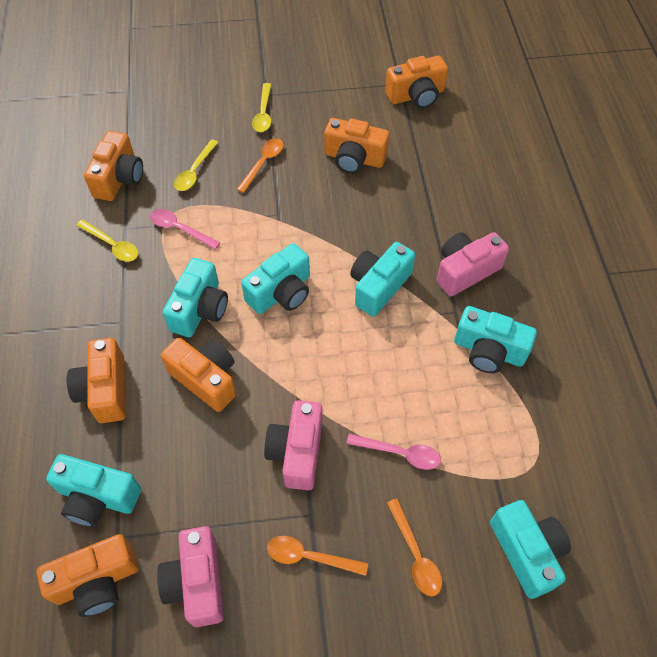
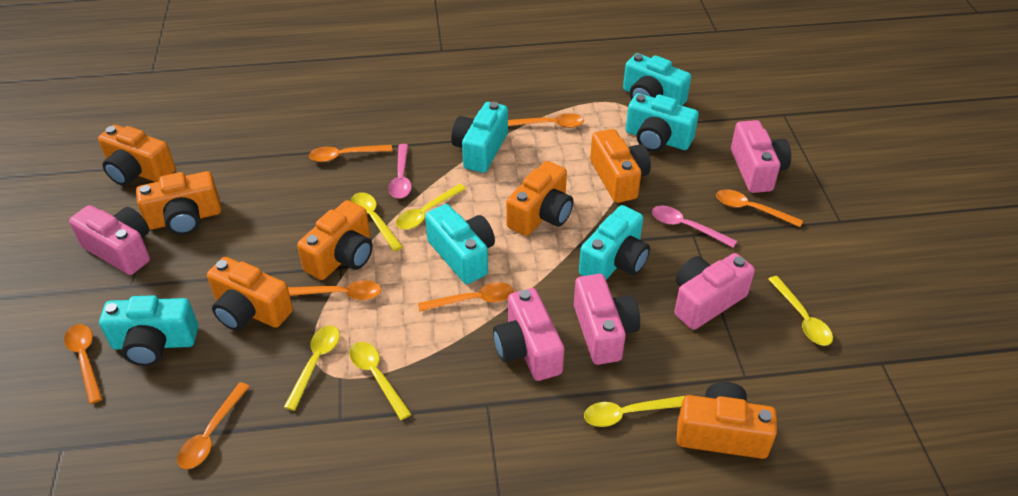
orange camera: [36,534,138,617] [67,338,126,423] [84,131,143,201] [161,338,236,412] [324,118,390,174] [385,56,448,109] = 6 -> [98,125,176,186] [136,171,221,235] [207,257,293,331] [297,200,373,280] [506,161,573,236] [590,129,651,203] [677,382,777,459] = 7
orange spoon: [237,138,284,193] [267,536,368,576] [387,498,442,596] = 3 -> [64,324,102,404] [177,382,250,469] [288,280,381,300] [309,145,392,162] [418,282,514,312] [508,113,584,128] [716,189,803,227] = 7
pink camera: [157,526,224,627] [264,400,323,490] [437,232,509,297] = 3 -> [69,205,150,275] [493,288,564,381] [574,274,640,365] [674,253,755,330] [731,120,791,193] = 5
yellow spoon: [76,219,138,261] [174,139,219,191] [252,83,271,132] = 3 -> [284,325,340,411] [349,342,411,420] [351,192,403,251] [396,184,466,230] [584,396,685,427] [768,276,833,346] = 6

